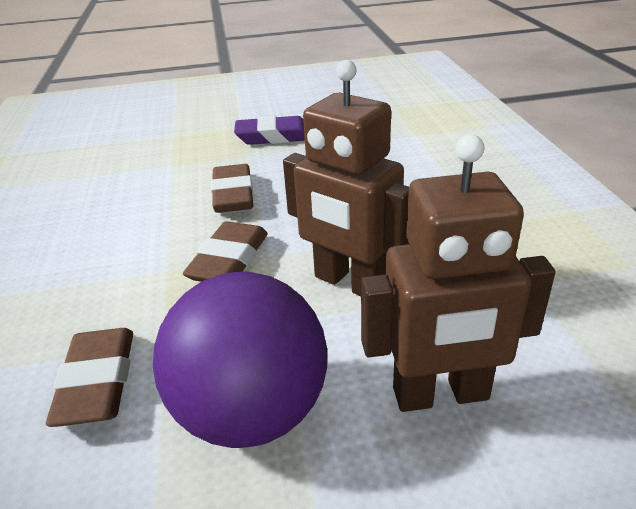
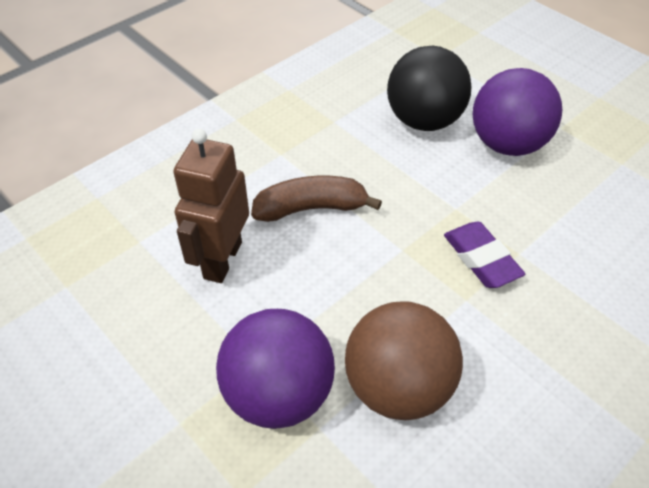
black ball: none = 0 -> [387,46,472,131] = 1
brown ball: none = 0 -> [345,302,463,420] = 1
brown banana: none = 0 -> [251,176,382,222] = 1
brown eraser: [46,328,133,427] [183,221,268,282] [211,164,253,213] = 3 -> none = 0
brown robot: [283,60,409,296] [361,134,555,412] = 2 -> [173,129,249,283] = 1
purple ball: [153,272,327,448] = 1 -> [216,309,335,429] [473,68,562,156] = 2

